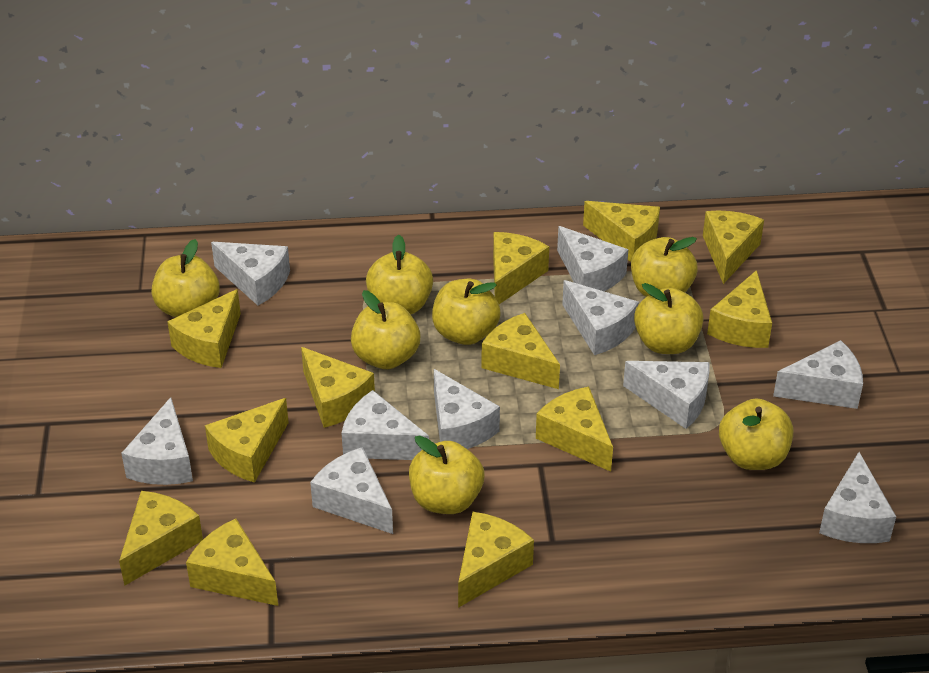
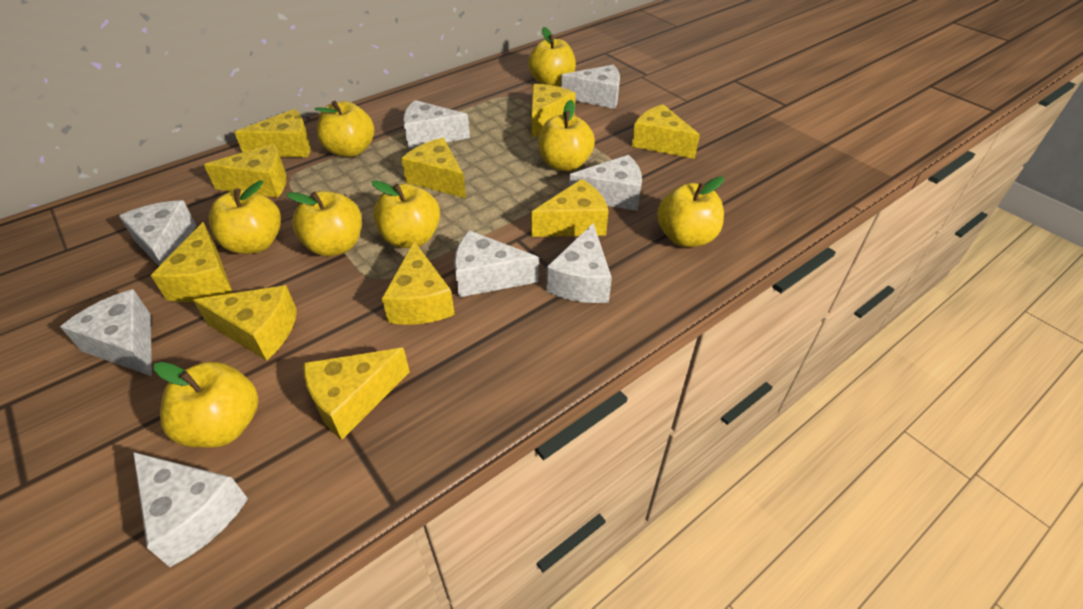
white cheese: [121,397,193,485] [211,242,290,306] [310,447,393,534] [342,390,429,460] [434,369,500,449] [557,226,629,291] [562,280,639,355] [623,361,710,429] [773,340,863,409] [819,452,896,543] = 10 -> [60,289,152,376] [119,200,196,266] [133,452,248,567] [403,100,470,149] [454,230,539,297] [546,224,612,303] [561,65,620,109] [569,155,642,211] = 8
yellow cheese: [119,491,203,586] [167,289,241,368] [186,519,278,606] [205,398,289,483] [301,347,375,428] [458,512,534,608] [481,313,560,389] [493,232,549,304] [536,386,613,472] [583,201,660,262] [703,211,764,284] [707,270,772,348] = 12 -> [151,222,233,302] [193,285,297,361] [204,143,287,198] [234,109,311,157] [303,348,410,440] [382,241,455,325] [401,138,466,198] [531,84,576,138] [531,179,609,237] [632,104,700,159] = 10

